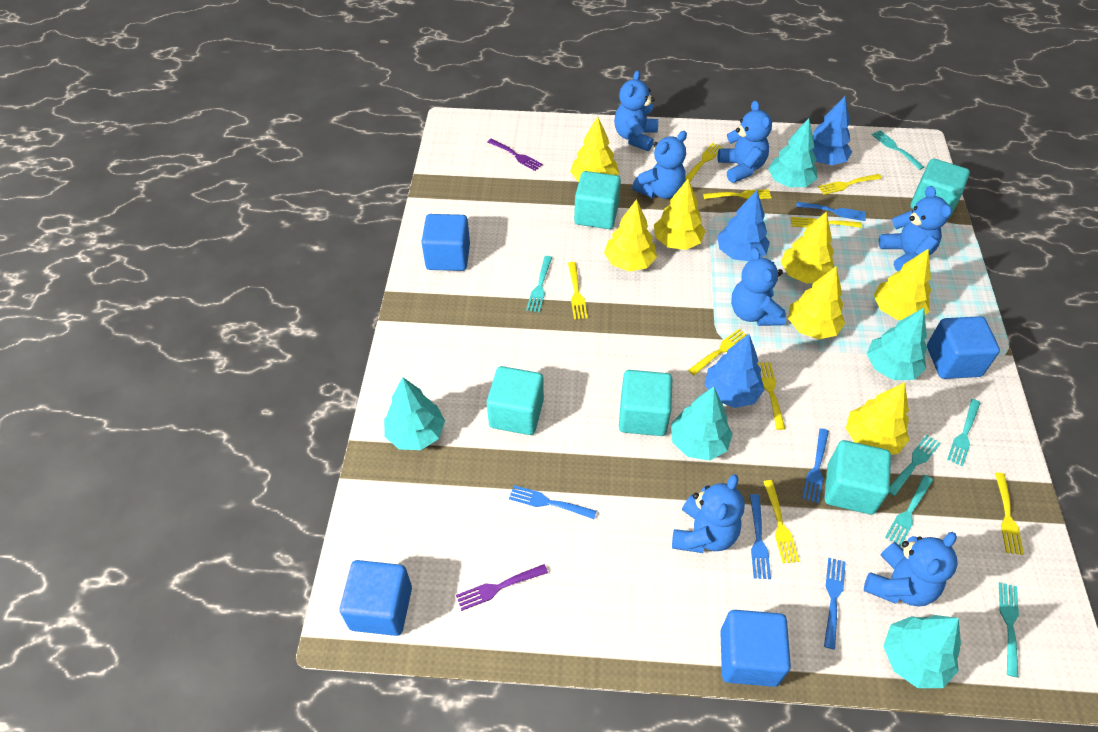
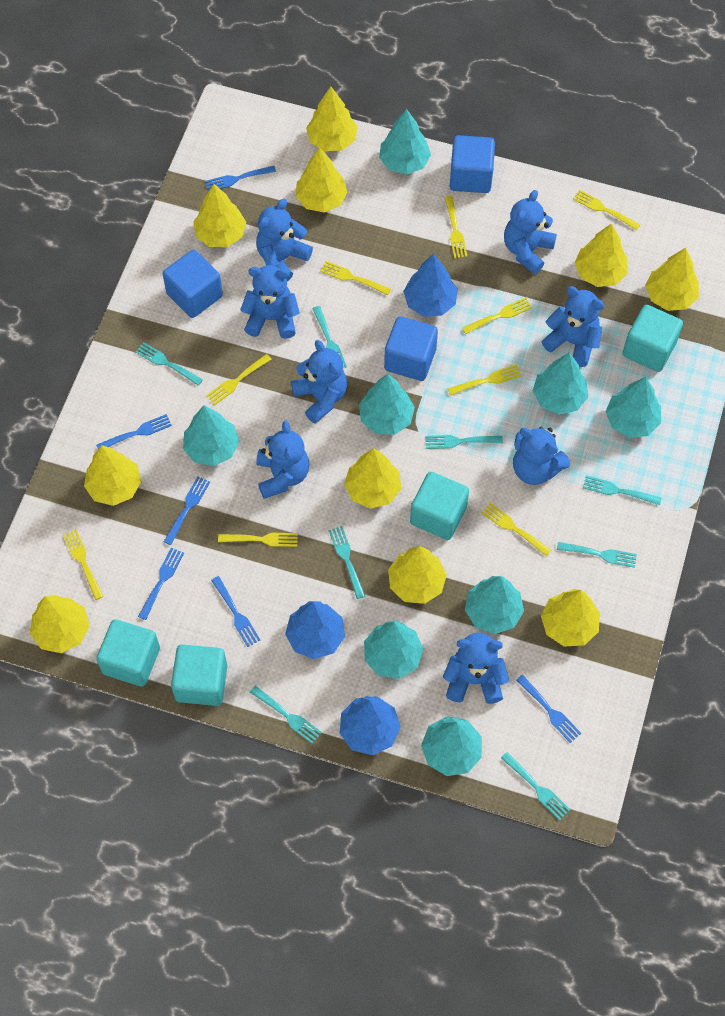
blue cube: [339,560,412,636] [421,214,470,271] [720,610,791,687] [927,316,1000,379] = 4 -> [163,250,223,318] [384,316,438,381] [450,135,495,193] = 3
blue fork: [509,485,597,519] [750,494,771,579] [796,202,866,221] [802,428,829,503] [824,558,846,649] = 5 -> [96,414,172,449] [138,548,184,620] [164,476,210,545] [205,166,276,192] [211,576,260,647] [516,675,581,743] = 6
blue teddy bear: [614,70,658,151] [632,131,687,199] [672,474,745,553] [718,100,772,183] [731,248,786,326] [864,532,958,607] [879,186,951,271] = 7 -> [240,265,300,339] [256,199,313,281] [256,421,309,499] [291,340,347,424] [443,633,509,704] [504,190,557,274] [513,427,570,485] [542,286,605,367] = 8
purple fork: [456,564,548,611] [488,138,543,171] = 2 -> none = 0
turquoise cube: [487,366,544,435] [574,171,621,229] [619,370,672,436] [825,440,891,514] [911,159,970,219] = 5 -> [96,619,160,687] [171,644,227,706] [410,472,469,540] [623,305,683,372] = 4
turquoise fork: [526,256,552,313] [872,130,924,170] [885,475,933,546] [889,435,941,496] [947,399,980,467] [999,582,1019,678] = 6 -> [136,342,203,386] [250,685,322,744] [312,306,347,368] [329,526,365,599] [425,435,503,449] [501,752,570,820] [557,542,637,568] [583,475,662,505] = 8
turquoise tree: [384,377,445,450] [671,387,733,461] [768,118,817,187] [867,308,927,380] [883,615,961,688] = 5 -> [183,405,239,466] [359,374,415,435] [364,620,423,679] [379,109,431,174] [421,716,482,776] [465,576,524,634] [533,353,588,414] [605,377,661,438] = 8
yellow tree: [570,116,619,182] [604,199,657,272] [654,179,705,250] [781,211,834,284] [788,266,845,340] [846,383,909,455] [874,248,931,320] = 7 -> [30,595,89,653] [84,445,141,506] [193,184,246,247] [295,147,348,212] [306,87,358,151] [344,448,401,509] [388,546,447,604] [541,589,600,647] [575,223,628,287] [645,248,699,311] = 10

